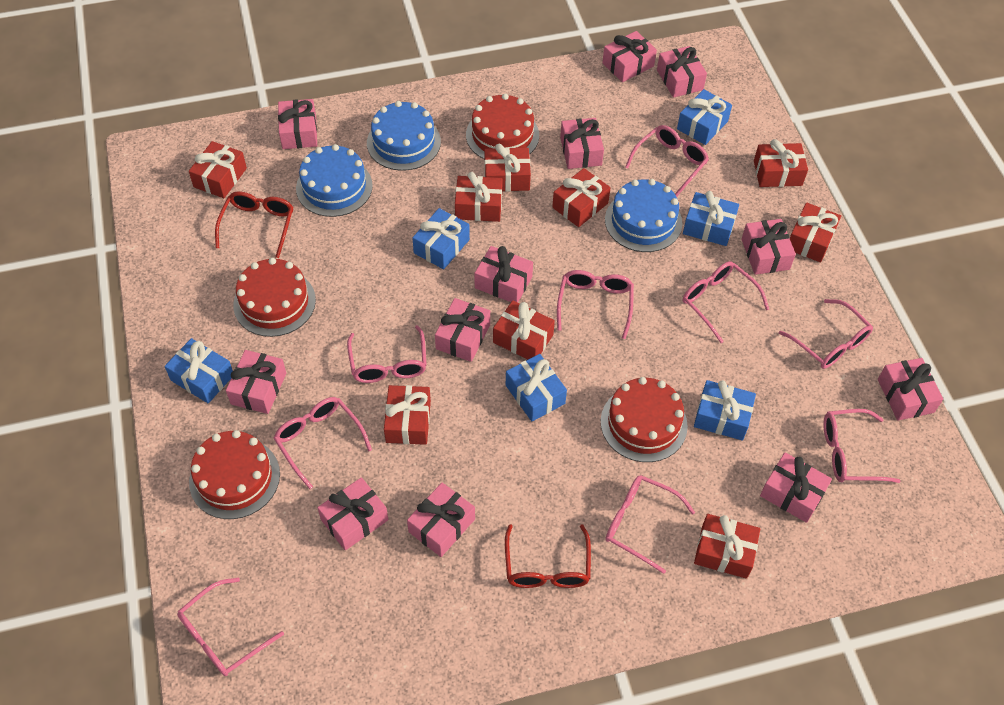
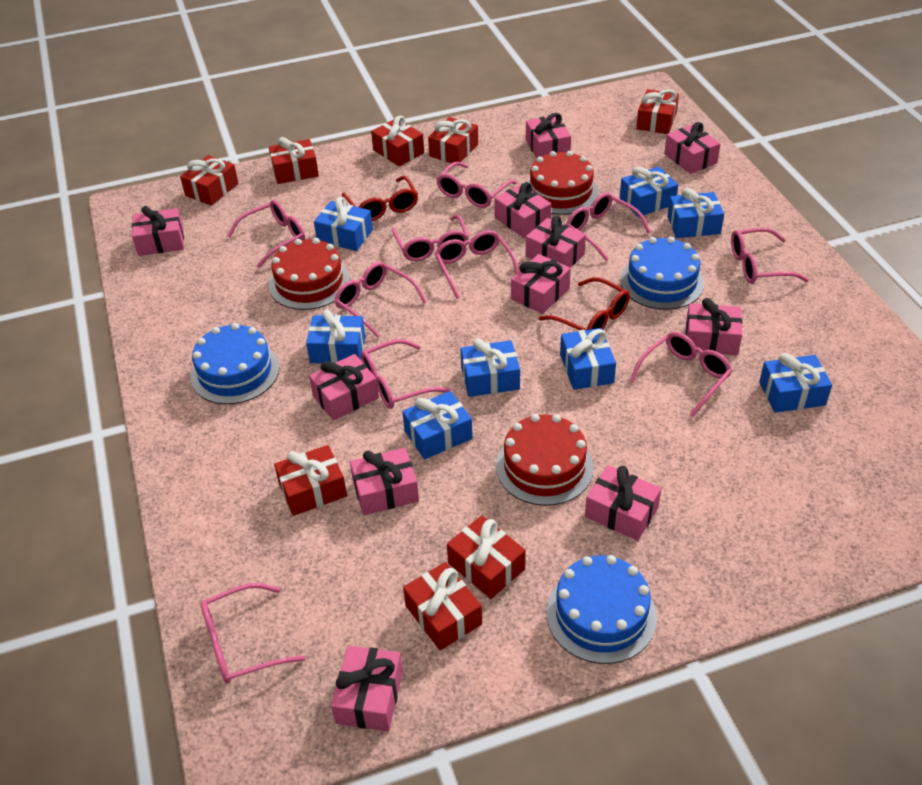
blue gift: [165,338,233,403] [412,208,470,269] [506,354,567,422] [677,89,732,145] [683,191,739,246] [694,380,756,440] = 6 -> [306,309,365,363] [314,197,373,251] [402,391,473,460] [460,339,520,397] [560,328,616,390] [620,166,678,217] [667,188,724,238] [759,353,832,413] = 8
pink gift: [226,350,286,414] [278,99,317,149] [317,477,389,550] [407,483,475,557] [435,298,490,362] [474,246,533,302] [560,118,604,169] [602,31,657,82] [657,46,707,98] [741,219,796,275] [760,452,832,523] [878,358,943,421] = 12 -> [132,206,184,256] [309,354,379,420] [331,645,403,731] [350,448,419,515] [494,182,551,238] [511,254,571,314] [526,113,571,158] [526,216,586,267] [585,465,661,541] [664,122,721,174] [685,298,742,355] = 11
pink glasses: [177,578,284,676] [274,397,372,489] [347,325,427,383] [557,270,634,339] [605,475,695,574] [625,125,709,197] [683,261,769,343] [779,299,873,369] [824,409,901,483] = 9 -> [201,583,306,684] [227,200,305,268] [334,262,427,338] [361,339,450,409] [391,215,469,261] [435,230,519,299] [436,162,517,208] [566,192,651,261] [630,332,732,417] [731,228,809,284] = 10
red cake: [189,430,280,519] [233,258,316,337] [466,94,539,159] [601,377,688,462] = 4 -> [269,238,350,310] [496,414,594,506] [527,151,599,215] = 3
red gift: [189,141,247,198] [384,385,431,445] [455,172,503,222] [485,144,531,192] [493,300,555,360] [552,168,610,227] [694,514,760,579] [754,139,808,187] [790,203,841,262] = 9 -> [180,155,239,206] [269,137,319,184] [274,445,347,516] [371,116,424,167] [403,562,482,650] [428,117,478,163] [447,515,526,599] [636,89,679,134] = 8

